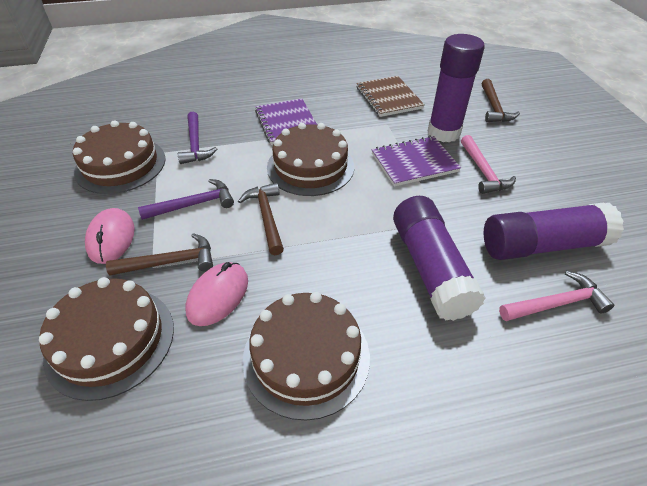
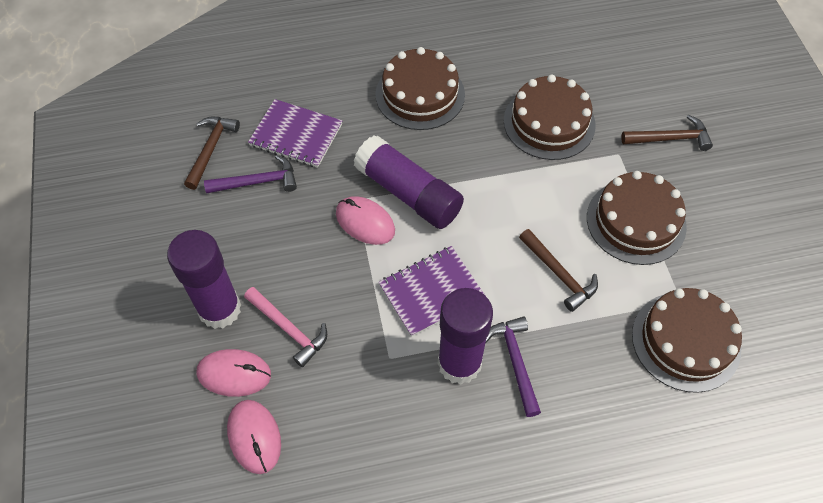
brown notebook: [356,76,425,117] = 1 -> none = 0
pink hammer: [461,135,516,194] [499,271,614,321] = 2 -> [244,287,327,367] = 1
pink mouse: [85,208,135,264] [185,262,248,326] = 2 -> [197,349,271,397] [227,400,281,474] [336,196,395,245] = 3

